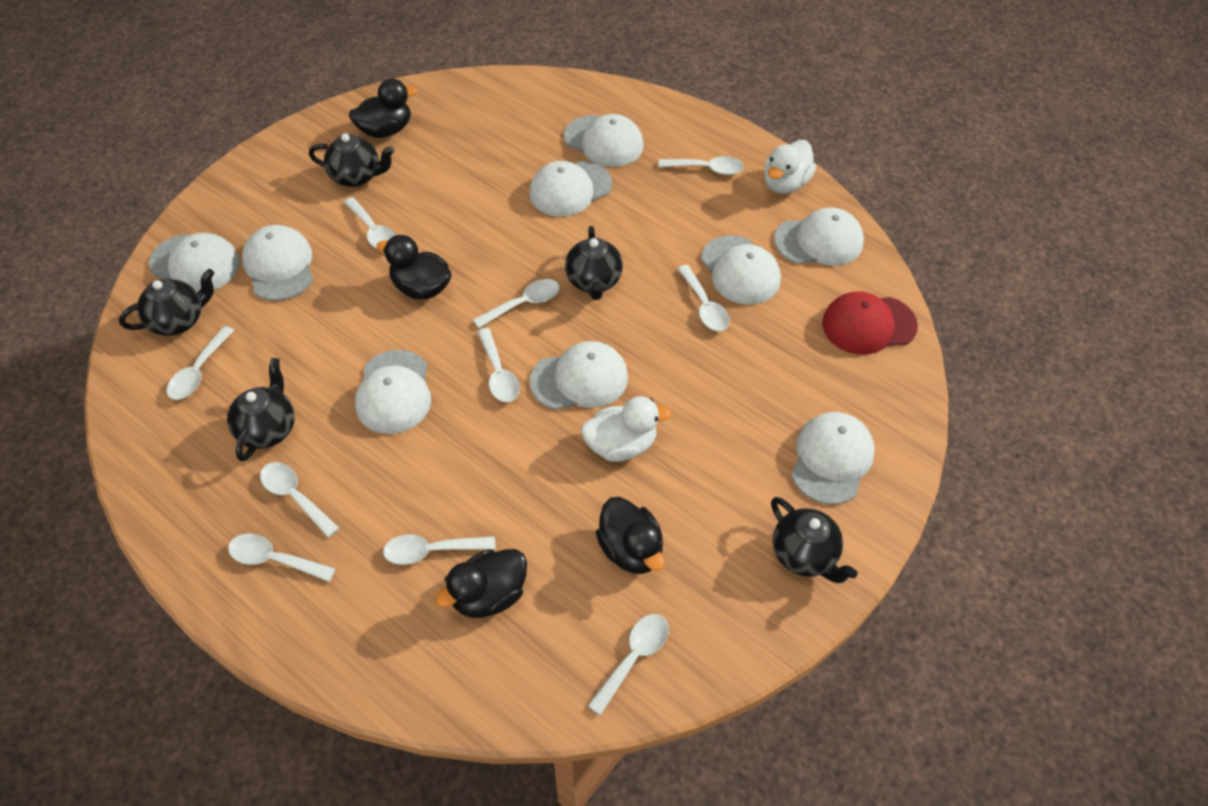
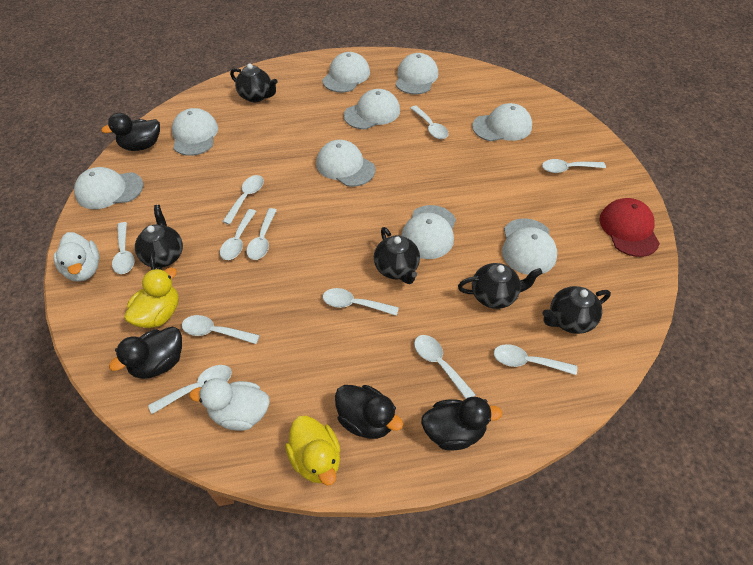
white spoon: [167,326,234,400] [228,533,336,582] [260,462,339,537] [344,197,395,249] [383,534,495,565] [473,279,560,328] [477,328,520,402] [588,614,669,715] [658,156,744,175] [677,265,730,331] = 10 -> [112,222,135,274] [148,365,232,414] [182,315,260,344] [220,209,256,260] [222,175,264,225] [246,208,277,260] [323,288,399,316] [410,106,449,139] [414,335,476,399] [494,344,577,375] [542,159,606,173] = 11
yellow duck: none = 0 -> [124,268,179,328] [285,415,340,486] = 2

